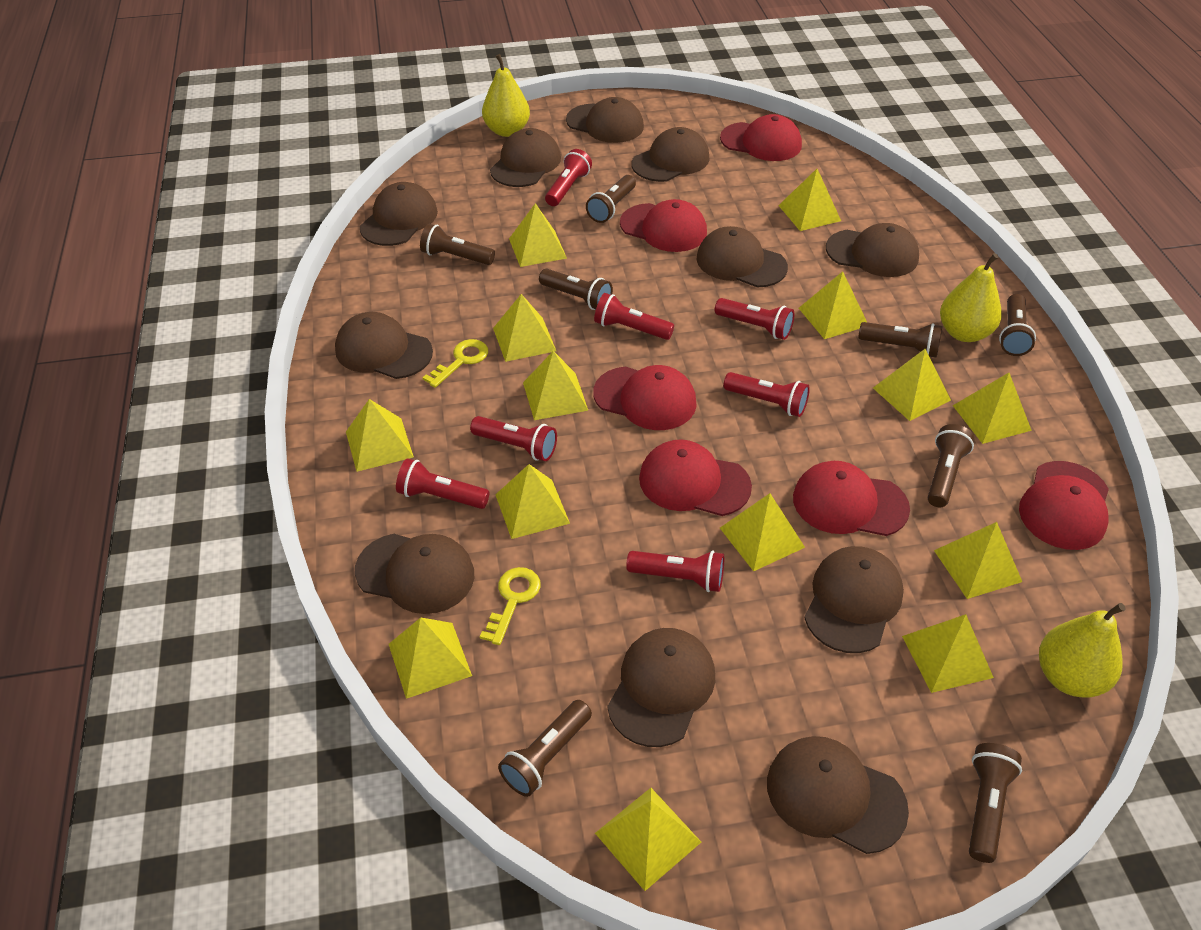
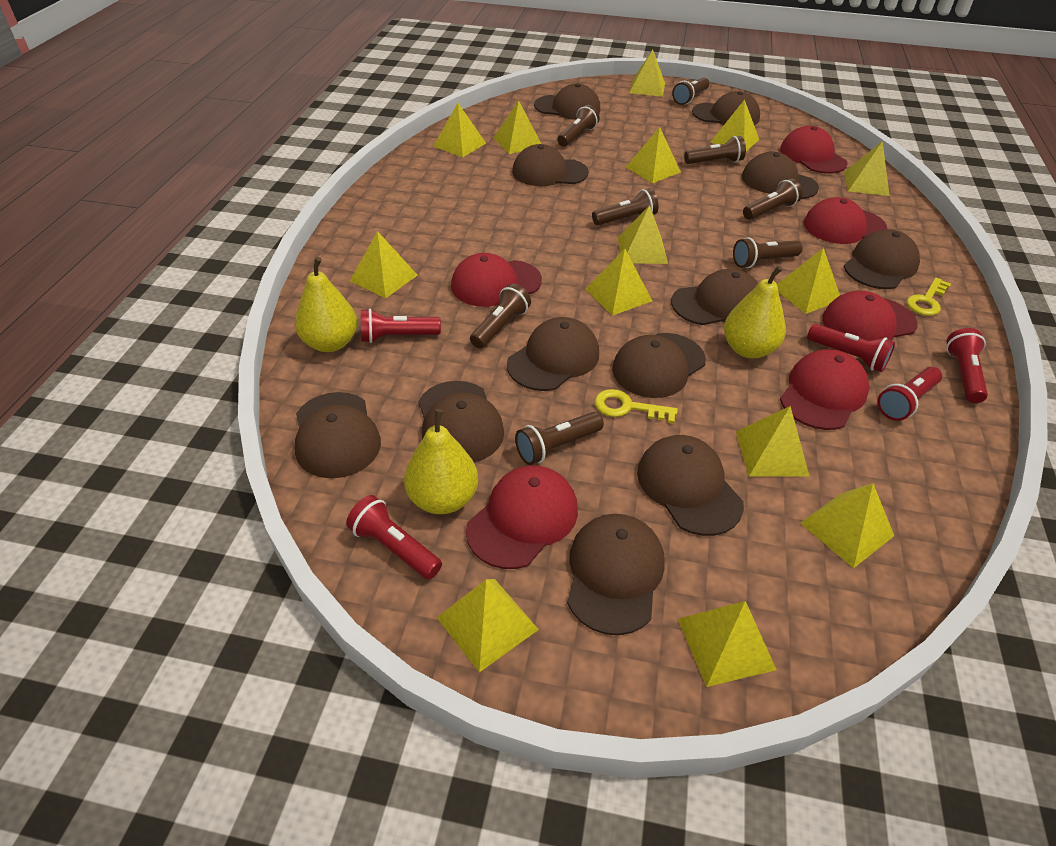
brown cap: [335,312,433,379] [355,534,474,614] [360,182,438,246] [490,128,561,187] [566,97,644,143] [607,628,715,747] [632,127,710,182] [697,226,788,288] [767,736,909,854] [804,546,904,653] [826,223,919,277] = 11 -> [295,392,381,478] [418,381,504,462] [507,317,599,391] [512,144,589,186] [534,83,600,120] [567,514,665,635] [612,333,706,398] [637,435,744,536] [671,269,758,325] [692,91,760,125] [742,152,819,199] [843,230,920,289] = 12
red flashlight: [396,458,489,509] [470,416,557,461] [545,149,592,206] [594,293,674,340] [626,551,724,592] [715,298,795,340] [724,372,810,417] = 7 -> [346,495,442,580] [361,308,441,343] [807,324,895,372] [877,367,942,421] [946,328,988,403] = 5

